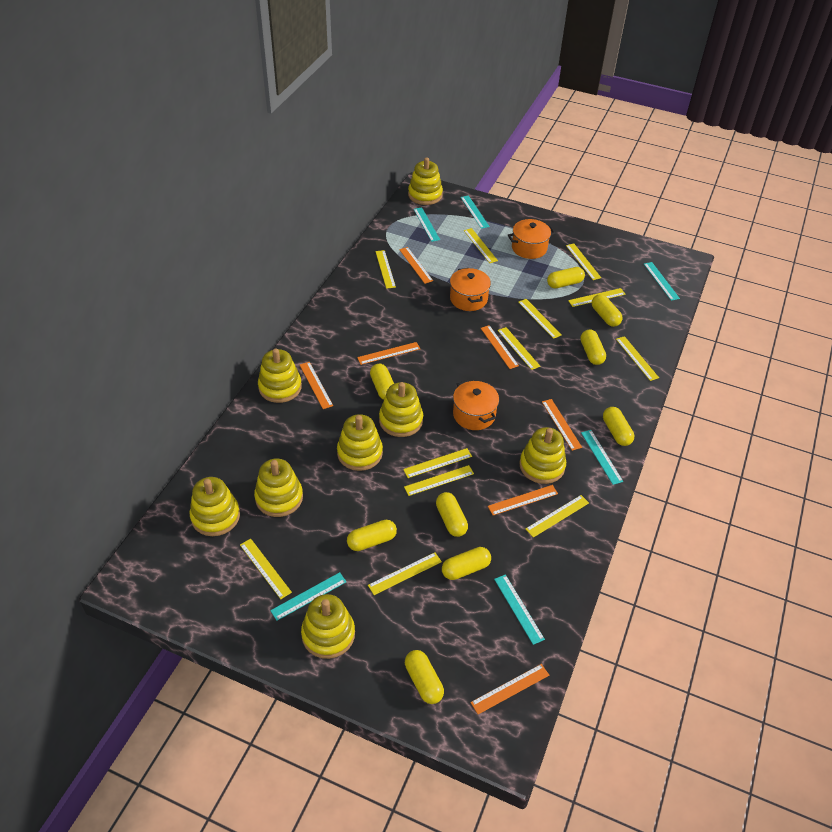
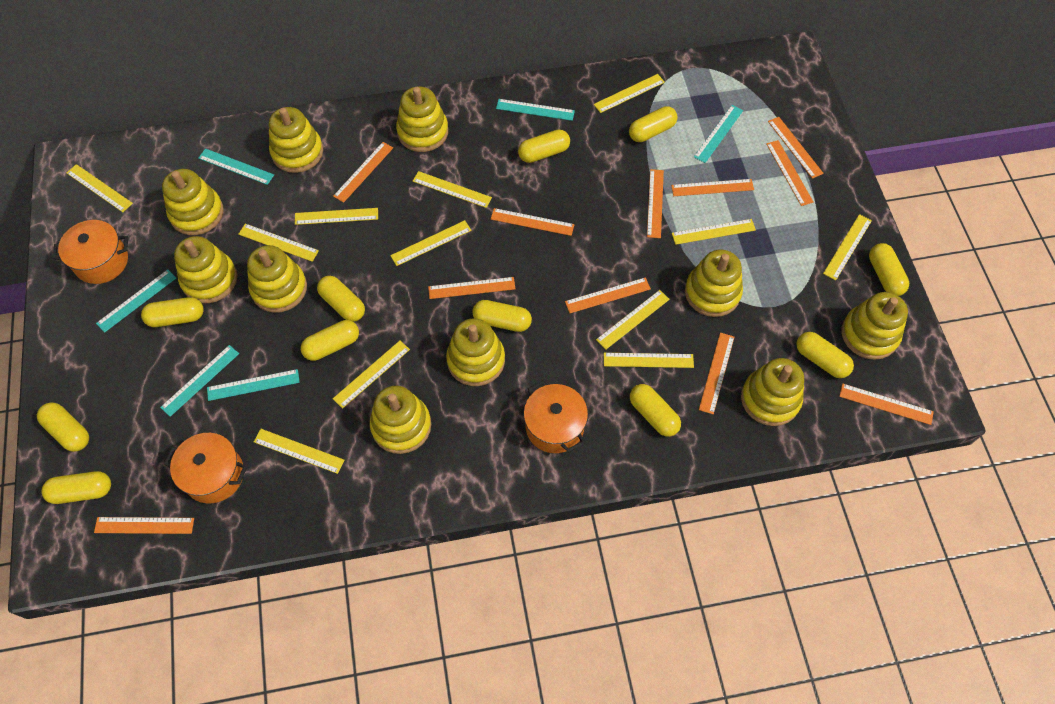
orange ruler: [300,362,333,409] [357,342,420,365] [399,247,433,284] [470,664,549,714] [481,325,519,369] [488,485,558,515] [542,399,582,451] = 7 -> [94,517,194,534] [333,142,393,203] [428,277,515,299] [491,208,575,236] [565,277,651,313] [647,169,664,238] [671,179,754,196] [699,333,734,414] [766,140,814,206] [768,117,824,179] [839,384,934,425] = 11
yellow capsule: [347,520,397,551] [370,364,394,400] [405,650,444,704] [436,492,468,537] [442,547,491,580] [547,267,585,289] [580,330,606,365] [592,294,623,327] [603,407,634,446] = 9 -> [37,402,89,452] [42,471,111,504] [141,297,204,327] [301,320,359,361] [317,276,365,322] [472,300,532,332] [518,130,570,163] [629,106,678,142] [630,384,681,437] [796,332,854,378] [869,243,909,296] = 11
yellow stacking toy: [190,477,240,536] [254,458,303,517] [258,348,302,403] [301,594,355,659] [337,414,383,471] [379,382,423,437] [408,157,443,205] [519,427,566,484] = 8 -> [162,169,224,235] [174,236,237,303] [247,245,307,313] [269,107,323,173] [370,386,431,454] [396,86,448,152] [446,318,505,386] [685,250,743,317] [741,358,804,426] [841,292,908,360] = 10

